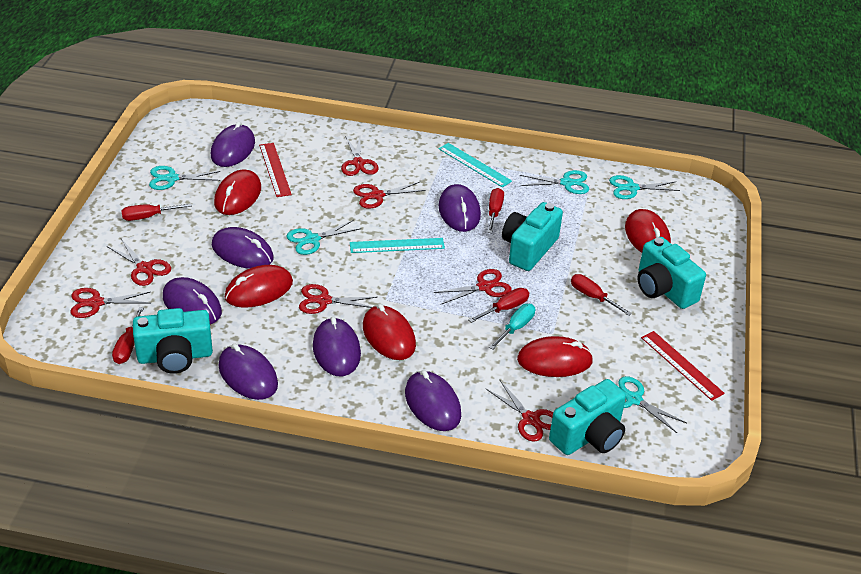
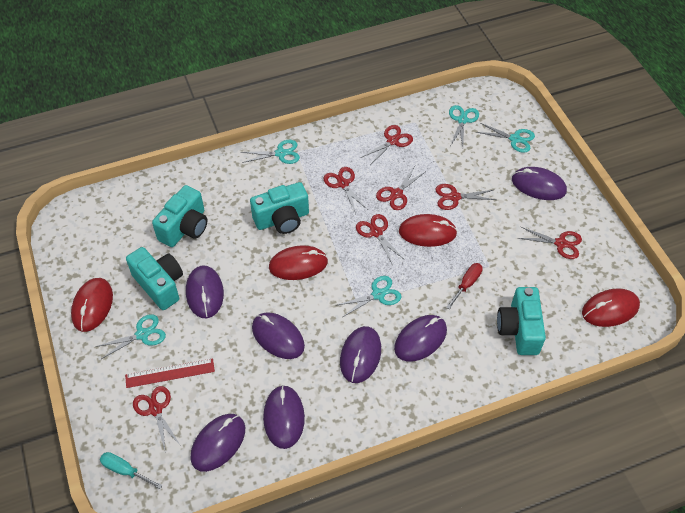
red mouse: [214,169,261,215] [225,265,293,308] [363,304,416,360] [517,336,593,377] [625,209,671,253] = 5 -> [71,278,113,332] [269,245,328,280] [399,214,457,247] [582,288,640,327] = 4
red ruler: [259,143,292,197] [641,331,725,401] = 2 -> [125,358,215,388] = 1
red screwdriver: [112,307,144,364] [121,203,192,221] [468,288,529,323] [487,188,504,233] [571,274,632,316] = 5 -> [446,263,483,309] = 1
turquoise ruler: [350,238,445,253] [439,143,512,188] = 2 -> none = 0

